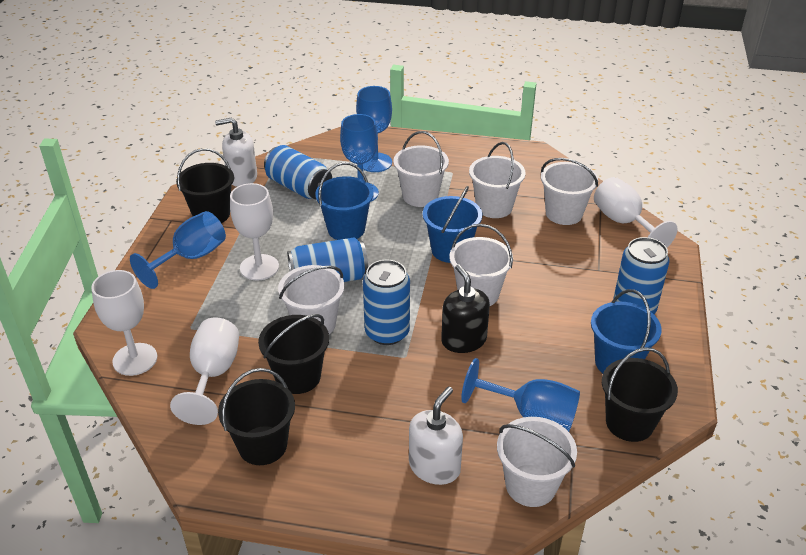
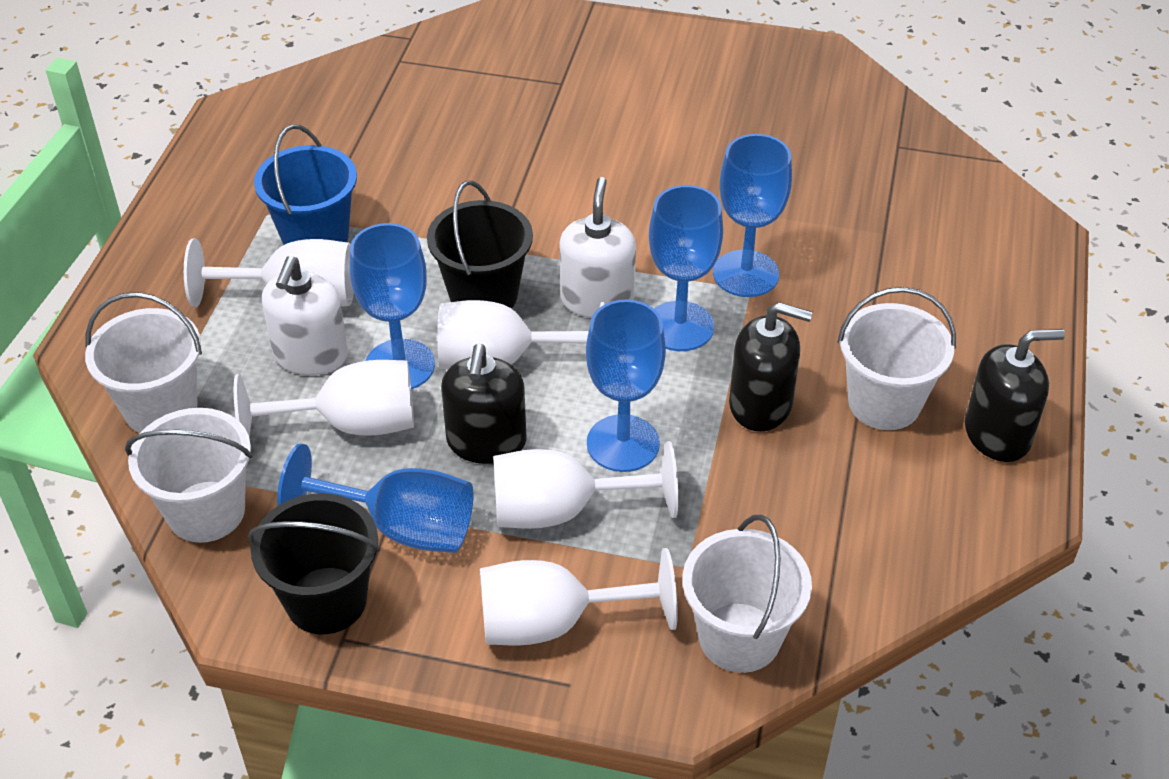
black bucket: [176,148,234,223] [218,368,295,465] [258,314,329,394] [602,347,678,442] = 4 -> [248,493,380,634] [427,181,533,309] = 2
black soap dispenser: [441,264,490,353] = 1 -> [441,344,527,464] [729,302,813,432] [965,329,1065,462] = 3
blue bucket: [315,162,374,240] [423,186,482,263] [591,289,662,373] = 3 -> [254,124,357,245] = 1
blue can: [264,145,332,200] [287,237,368,282] [363,260,410,345] [613,237,670,314] = 4 -> none = 0
blue goblet: [130,211,226,289] [340,114,379,201] [356,86,392,172] [461,358,580,432] = 4 -> [277,443,473,553] [350,223,435,390] [586,299,666,472] [649,185,723,351] [713,134,792,297] = 5
white bucket: [278,265,345,334] [394,131,449,207] [449,224,513,306] [469,142,526,218] [497,417,577,507] [541,158,598,225] = 6 -> [85,292,202,433] [125,408,253,543] [683,515,812,673] [838,287,956,430] = 4
white goblet: [91,270,157,376] [170,317,239,425] [230,183,279,280] [594,177,678,247] = 4 -> [184,239,354,307] [234,360,414,438] [437,300,604,370] [480,548,678,645] [493,441,678,529] = 5

